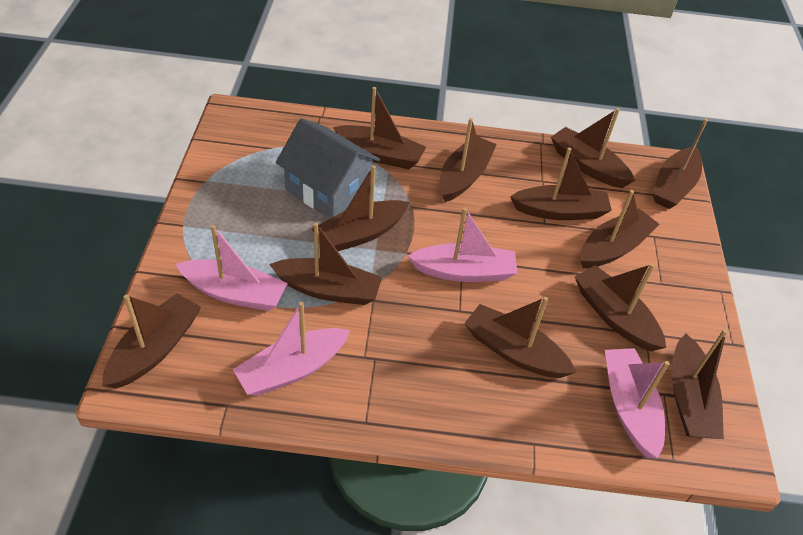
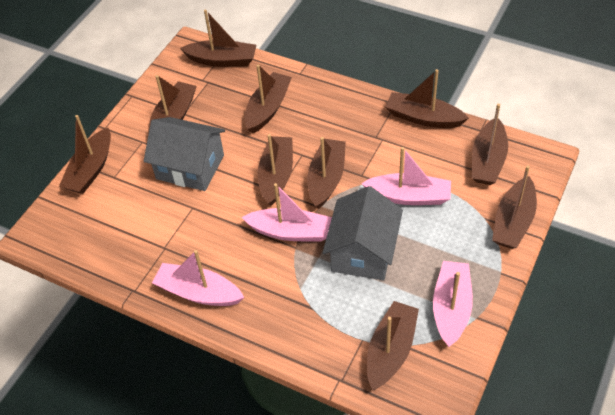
brown boat: [102,293,201,389] [269,223,382,305] [312,165,410,251] [333,87,426,169] [439,118,497,202] [464,297,577,378] [510,148,612,220] [551,108,635,188] [575,263,666,351] [580,190,659,268] [652,118,708,209] [671,329,728,439] = 12 -> [59,115,111,194] [148,75,197,134] [180,10,256,67] [245,65,292,134] [257,134,293,206] [307,137,346,209] [367,301,419,390] [385,69,469,128] [472,104,508,185] [492,166,537,249] = 10
grey house: [276,118,380,218] = 1 -> [144,117,225,191] [323,186,403,280] = 2

